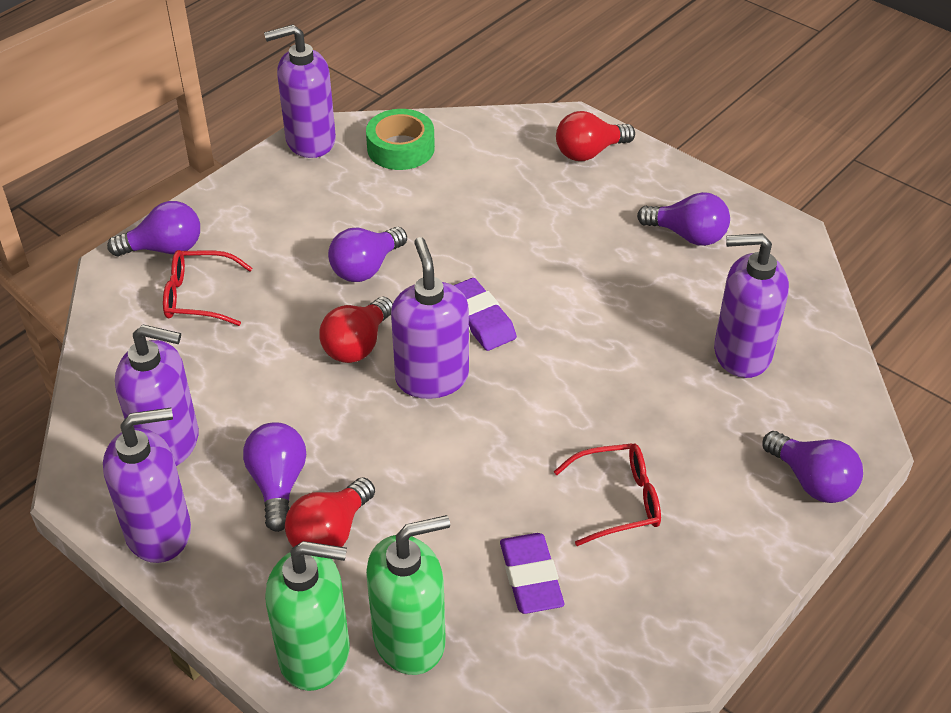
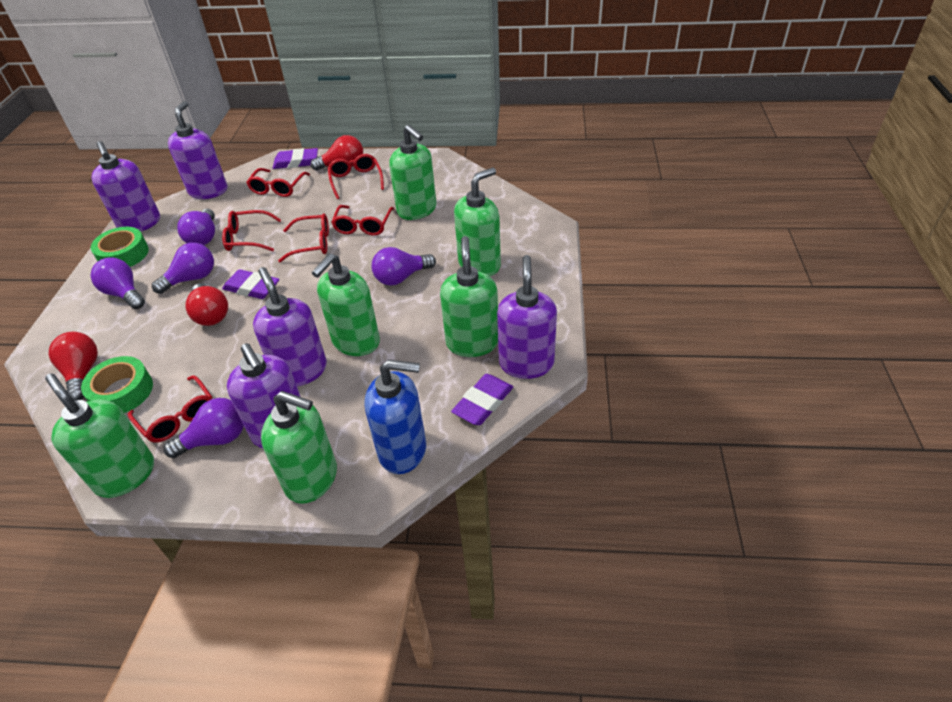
blue soap dispenser: none = 0 -> [365,360,426,474] = 1
green soap dispenser: [265,541,350,691] [366,515,450,675] = 2 -> [45,373,154,498] [261,391,337,504] [312,253,380,356] [389,125,436,220] [440,236,498,357] [454,168,501,276] = 6
green tape: [366,109,435,170] = 1 -> [81,356,153,413] [91,227,149,267] = 2
purple eraser: [453,278,517,351] [500,533,564,614] = 2 -> [222,269,279,299] [273,148,318,169] [451,374,513,425] = 3
red glasses: [163,250,253,326] [554,443,661,546] = 2 -> [128,375,212,443] [222,210,281,251] [246,168,310,197] [278,213,329,263] [328,154,384,199] [331,205,394,236] = 6

